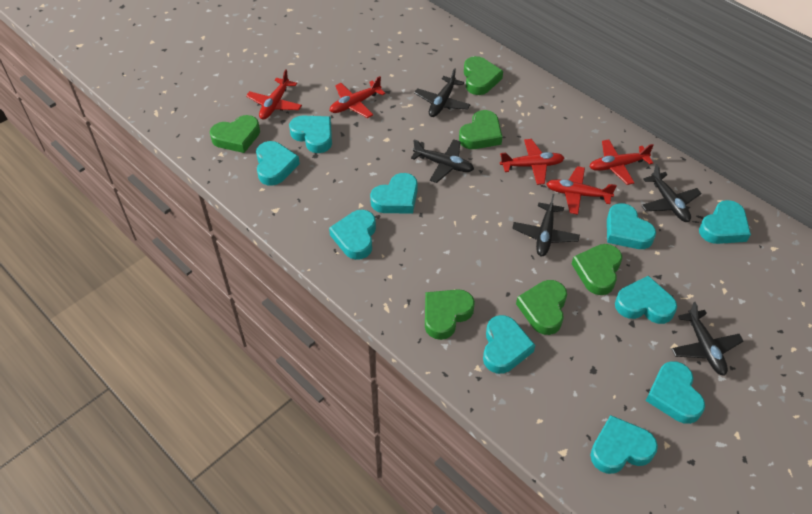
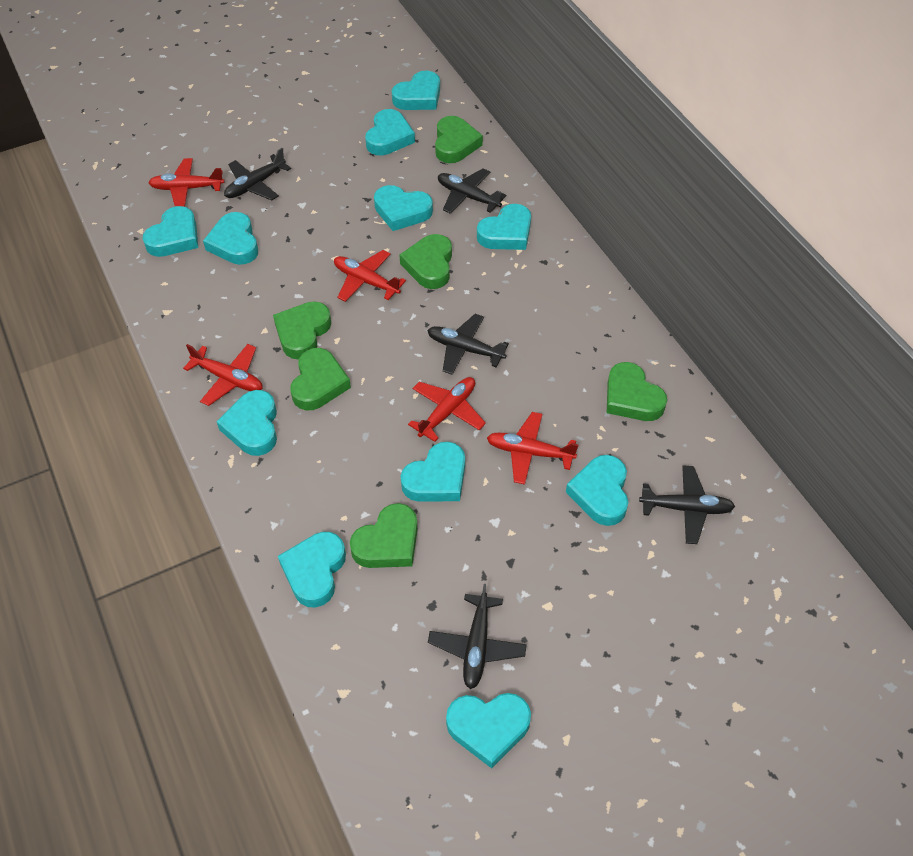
turquoise heart: [256,141,300,186] [289,116,332,153] [329,210,376,260] [370,173,418,214] [483,315,535,374] [590,415,658,474] [607,203,656,249] [615,276,677,324] [646,361,705,424] [699,200,751,244] = 10 -> [143,206,198,257] [203,212,258,265] [216,390,277,456] [278,532,346,608] [365,109,415,156] [374,185,433,231] [392,71,440,110] [401,442,465,502] [446,693,531,769] [477,204,531,250] [566,455,628,526] = 11

